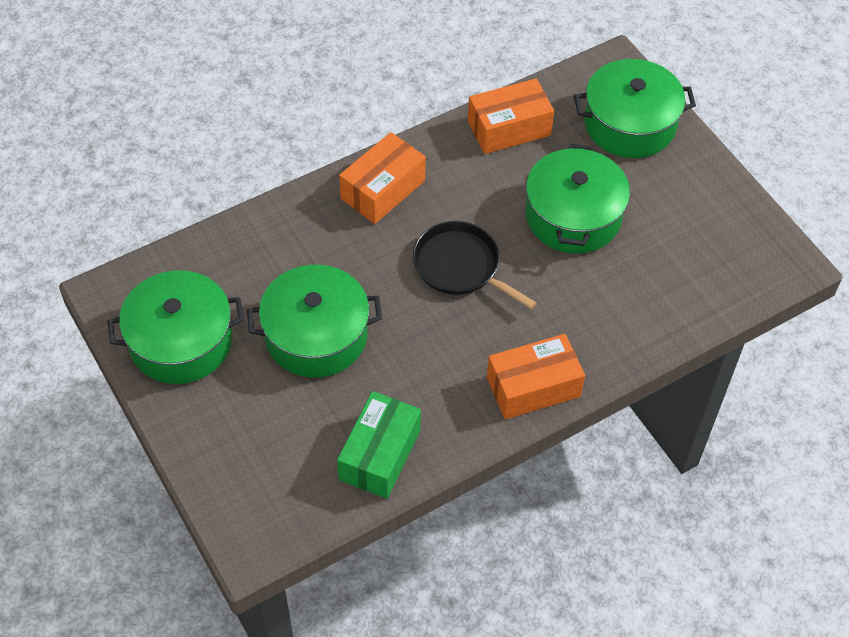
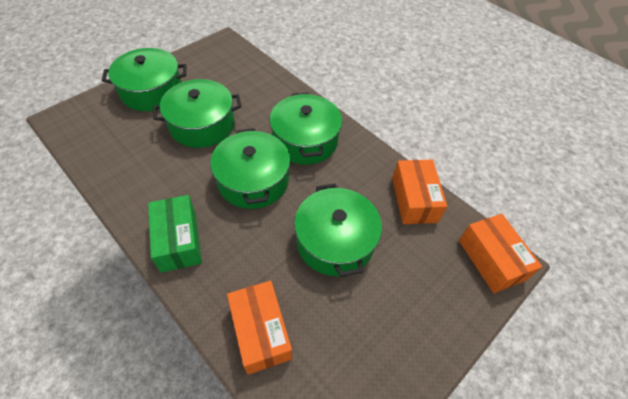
black pan: [413,221,537,309] = 1 -> none = 0
green pot: [107,270,244,384] [247,265,382,378] [526,144,630,254] [574,59,696,158] = 4 -> [102,48,186,111] [153,79,242,148] [210,128,290,209] [270,93,342,165] [294,184,382,277] = 5

